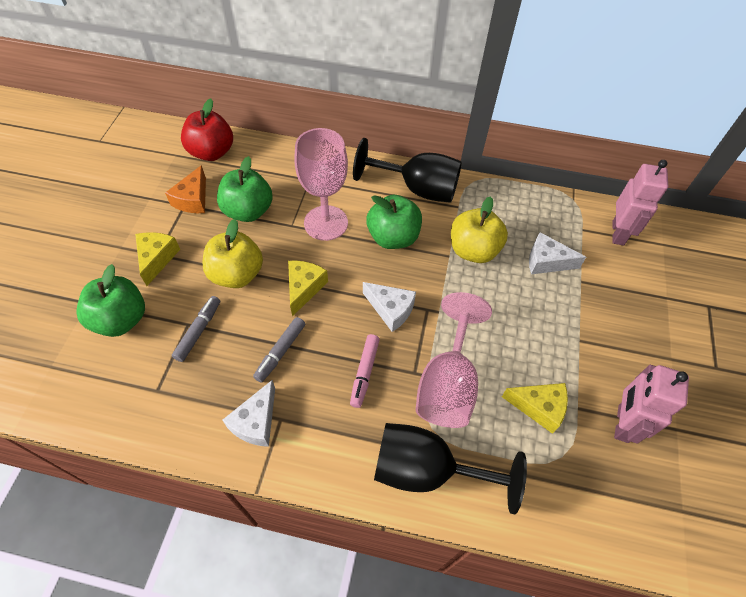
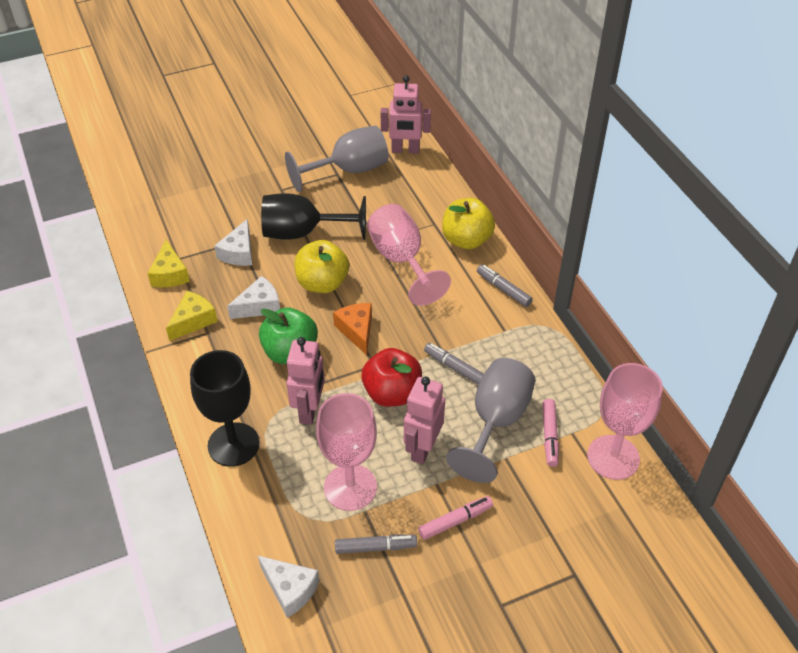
green apple: [76,264,145,337] [217,156,273,222] [366,195,422,249] = 3 -> [259,307,318,364] = 1
grey goblet: none = 0 -> [285,125,389,192] [446,358,535,483] = 2
grey marker: [172,296,220,362] [253,317,305,382] = 2 -> [335,535,417,554] [424,343,484,385] [477,265,533,307] = 3
pink goblet: [294,128,348,241] [415,292,492,428] = 2 -> [316,393,377,511] [367,204,451,306] [587,363,663,480] = 3
pink marker: [350,334,380,408] = 1 -> [418,496,493,540] [543,399,559,467] = 2
pink robot: [612,160,668,246] [614,365,689,444] = 2 -> [287,337,325,425] [381,75,431,154] [404,377,445,464] = 3
yellow cheese: [135,232,180,286] [288,261,328,317] [502,383,568,434] = 3 -> [148,240,190,287] [166,291,218,341] = 2

